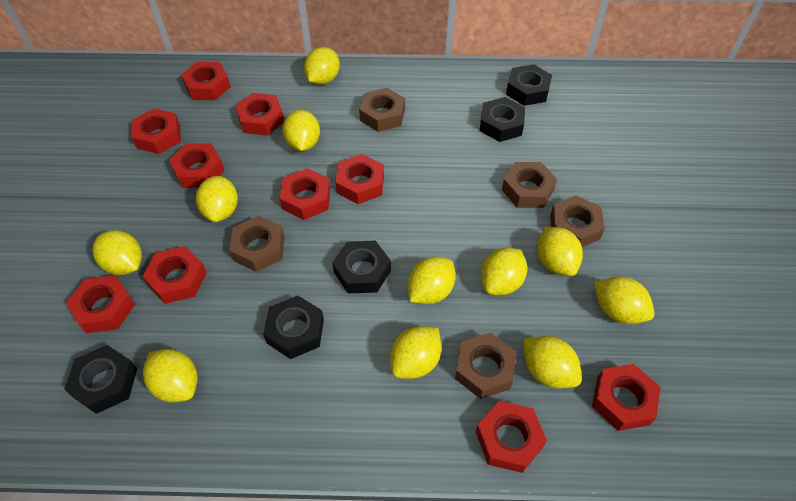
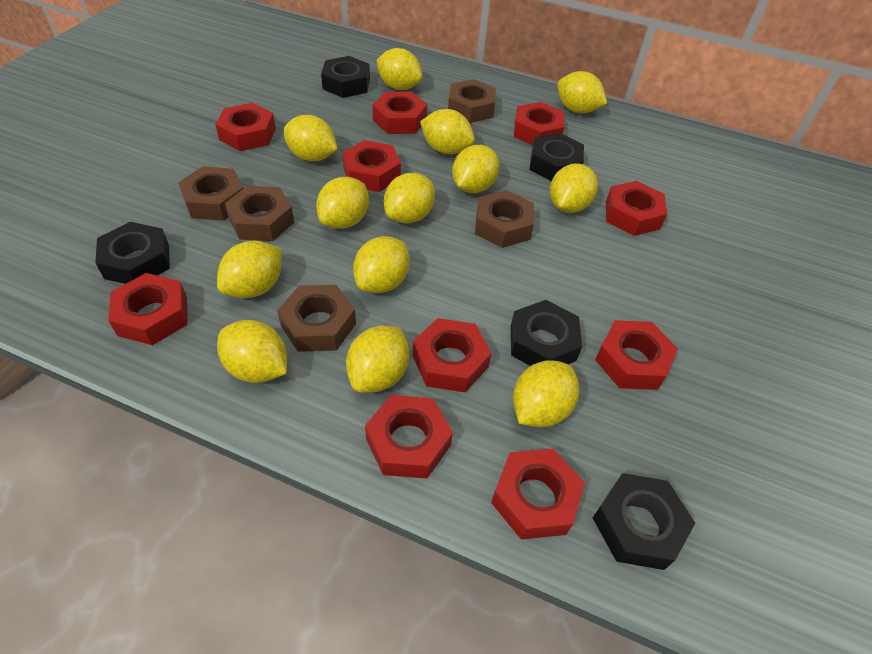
yellow lemon: [92,230,142,275] [143,349,197,402] [196,176,238,222] [282,110,320,151] [304,47,340,85] [390,326,442,379] [408,257,456,304] [481,248,527,295] [523,336,582,389] [537,227,583,276] [594,276,655,324] = 11 -> [217,241,282,298] [217,320,287,383] [284,115,337,161] [316,177,369,229] [346,326,409,393] [353,236,410,293] [377,48,423,90] [384,173,435,224] [420,109,475,154] [452,145,500,193] [513,360,579,427] [550,163,598,213] [557,71,607,113] = 13

